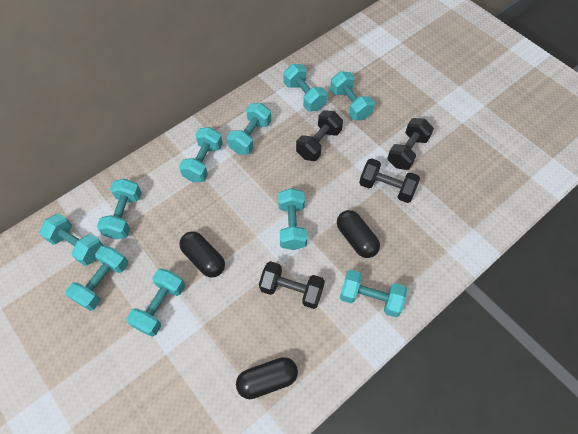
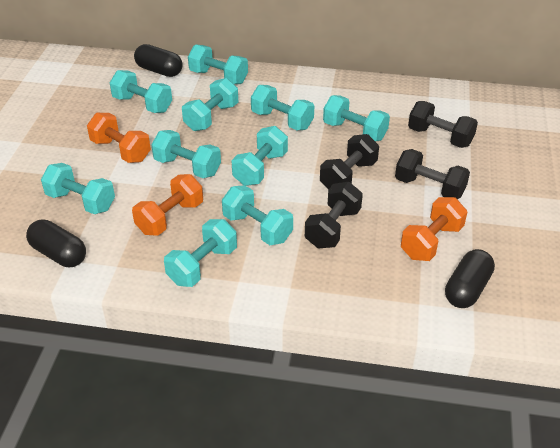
orange dumbbell: none = 0 -> [87,113,151,163] [132,174,203,236] [401,197,467,261] = 3

